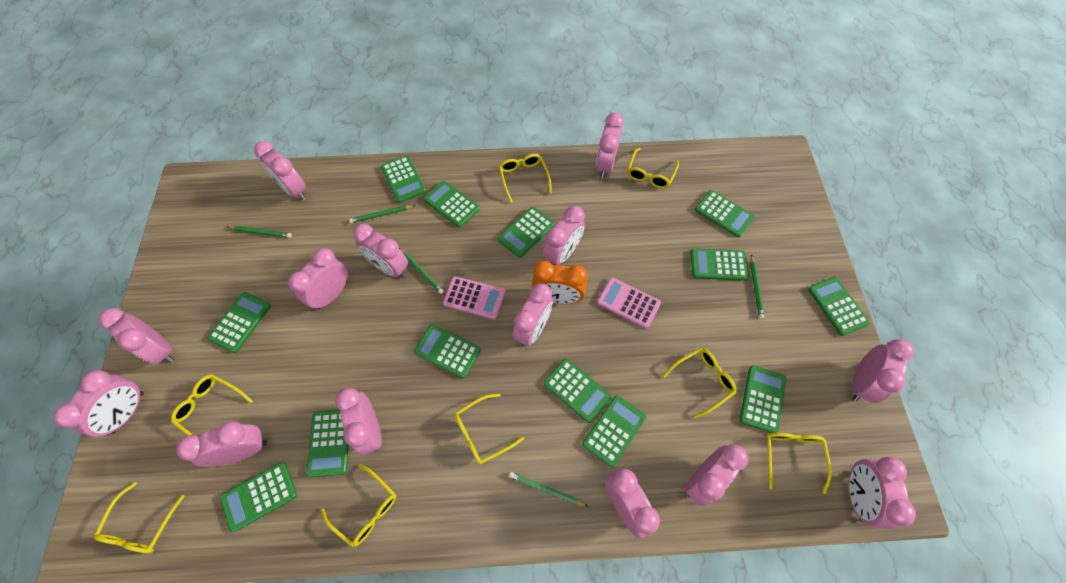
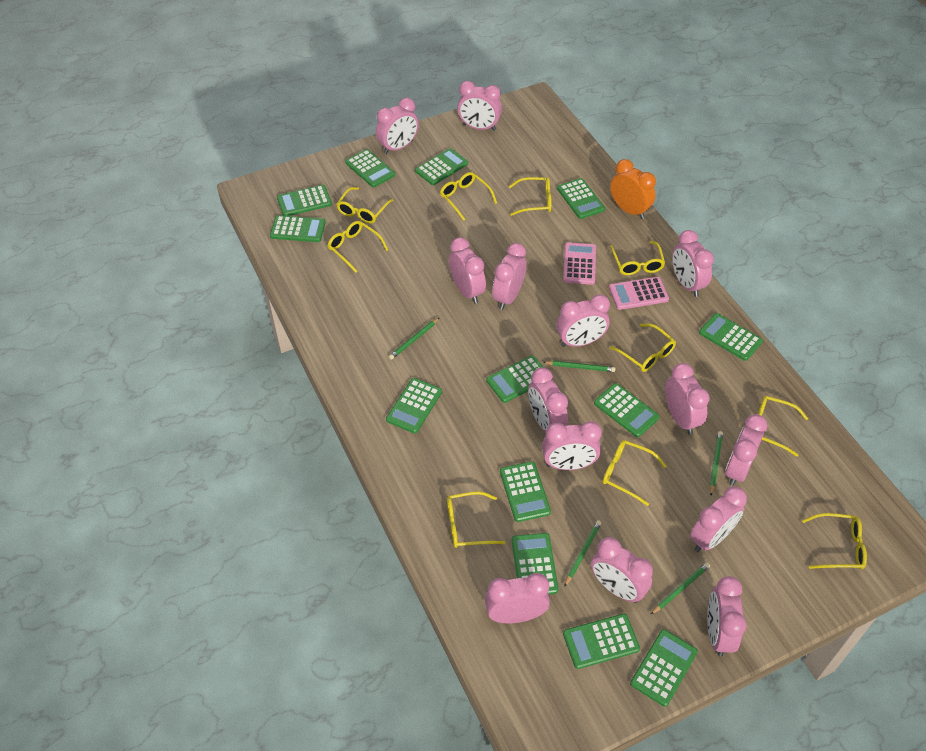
yellow glasses: [94,482,185,553] [171,374,253,435] [321,464,396,547] [454,394,524,464] [499,154,552,203] [627,148,679,189] [663,348,737,419] [766,433,832,494] = 8 -> [327,221,388,273] [336,187,394,224] [440,172,497,221] [447,491,505,548] [509,177,551,216] [603,440,666,506] [609,324,676,372] [610,241,665,275] [758,396,808,457] [802,513,867,569] = 10

